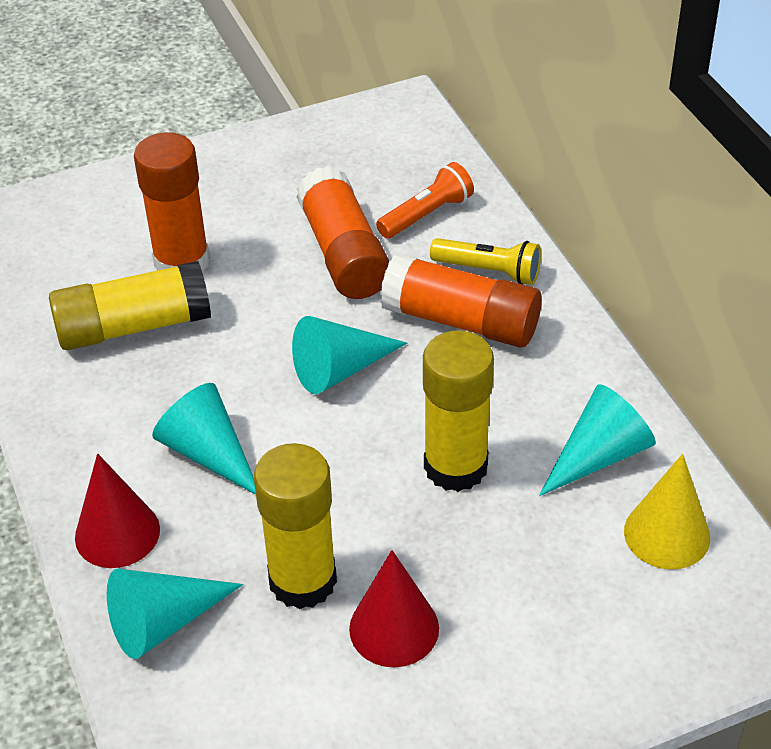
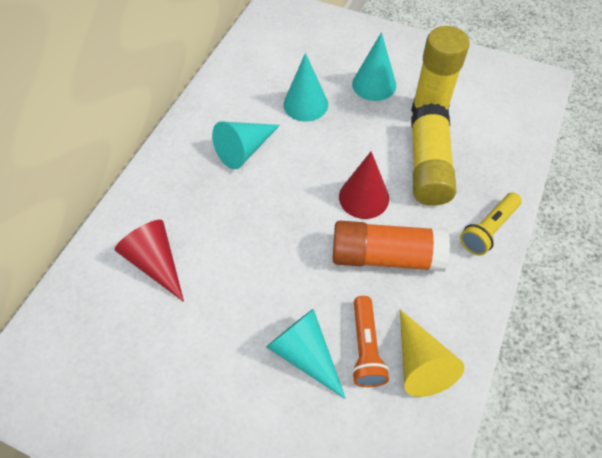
orange glue stick: [134,132,210,273] [296,166,389,299] [380,253,542,347] = 3 -> [332,221,450,272] = 1
yellow glue stick: [49,261,211,350] [254,443,337,609] [423,330,494,492] = 3 -> [411,26,470,116] [411,103,456,206] = 2

